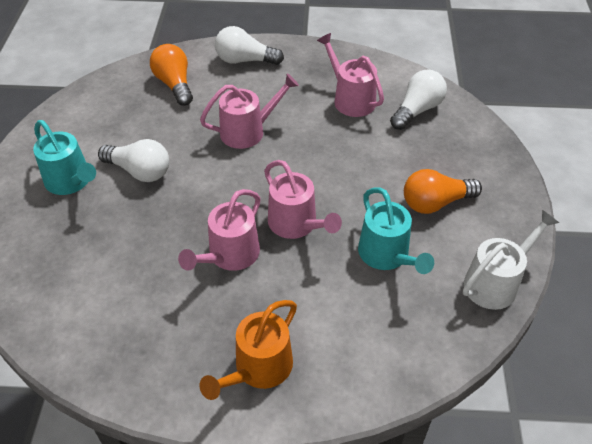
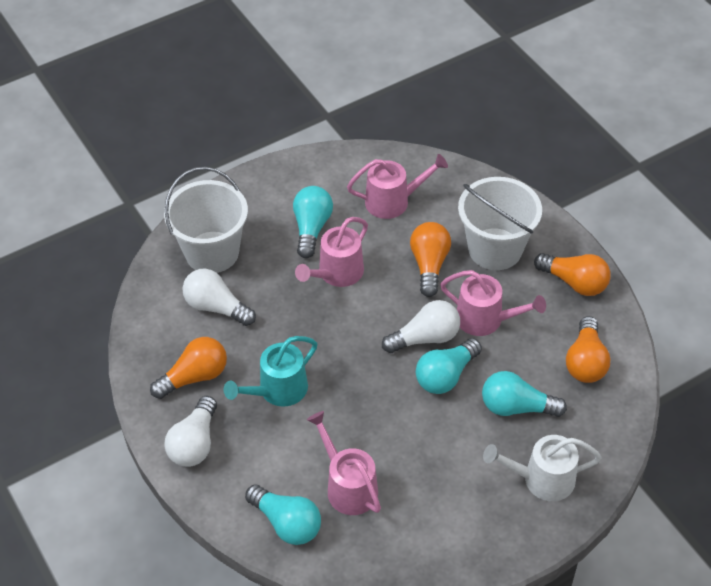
orange light bulb: [150,44,193,106] [404,169,482,214] = 2 -> [150,337,227,399] [410,222,451,297] [534,253,611,296] [566,316,610,383] = 4
orange watering can: [200,300,297,400] = 1 -> none = 0
turquoise light bulb: none = 0 -> [245,484,321,545] [293,186,333,258] [416,338,482,394] [482,371,567,417] = 4
turquoise watering can: [33,120,96,195] [358,187,434,274] = 2 -> [224,336,317,407] = 1
white bucket: none = 0 -> [164,167,248,273] [458,177,542,270] = 2

